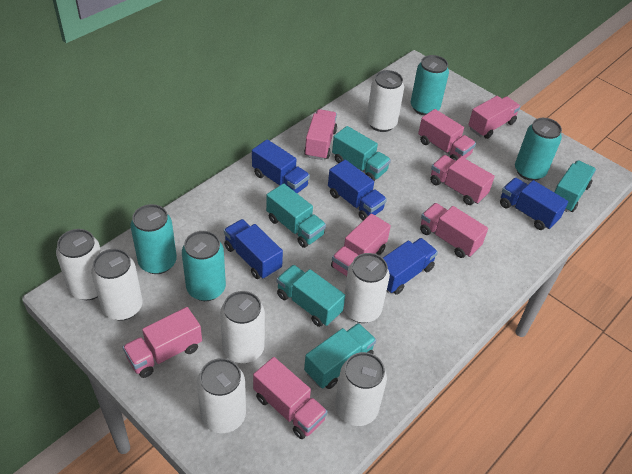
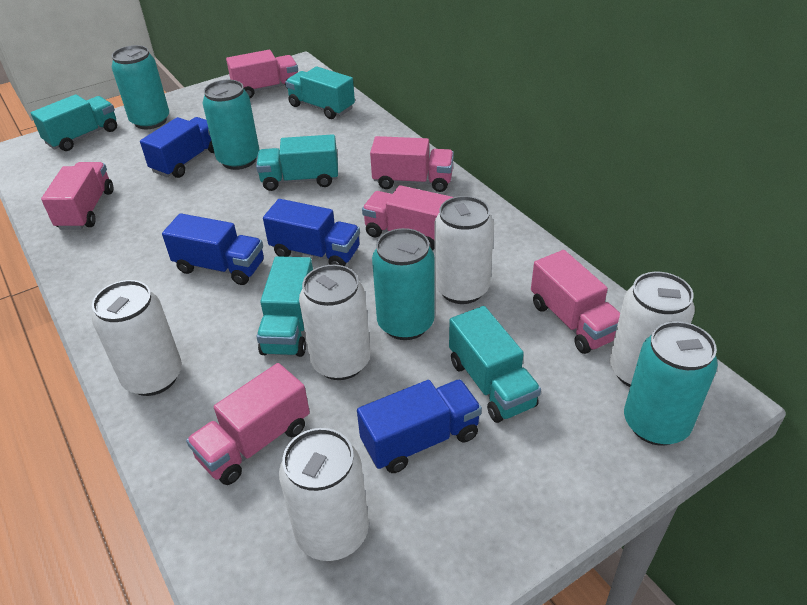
blue truck: [224,219,283,279] [252,139,310,193] [328,160,387,221] [383,238,438,295] [500,178,568,230] = 5 -> [140,117,214,178] [162,213,264,285] [263,199,360,266] [357,379,482,473] = 4
pink truck: [123,307,202,378] [253,357,328,439] [304,109,337,160] [331,214,391,276] [418,109,476,161] [420,203,488,258] [430,155,495,205] [468,96,521,139] = 8 -> [41,162,113,230] [186,363,310,485] [226,50,298,98] [362,185,453,250] [370,136,454,192] [531,250,620,354] = 6
white can: [56,229,101,300] [91,249,143,321] [197,358,246,433] [220,291,265,363] [335,352,387,426] [343,253,390,323] [367,70,404,132] = 7 -> [92,280,182,396] [279,428,369,561] [299,265,370,380] [435,196,494,304] [609,272,695,387] = 5

